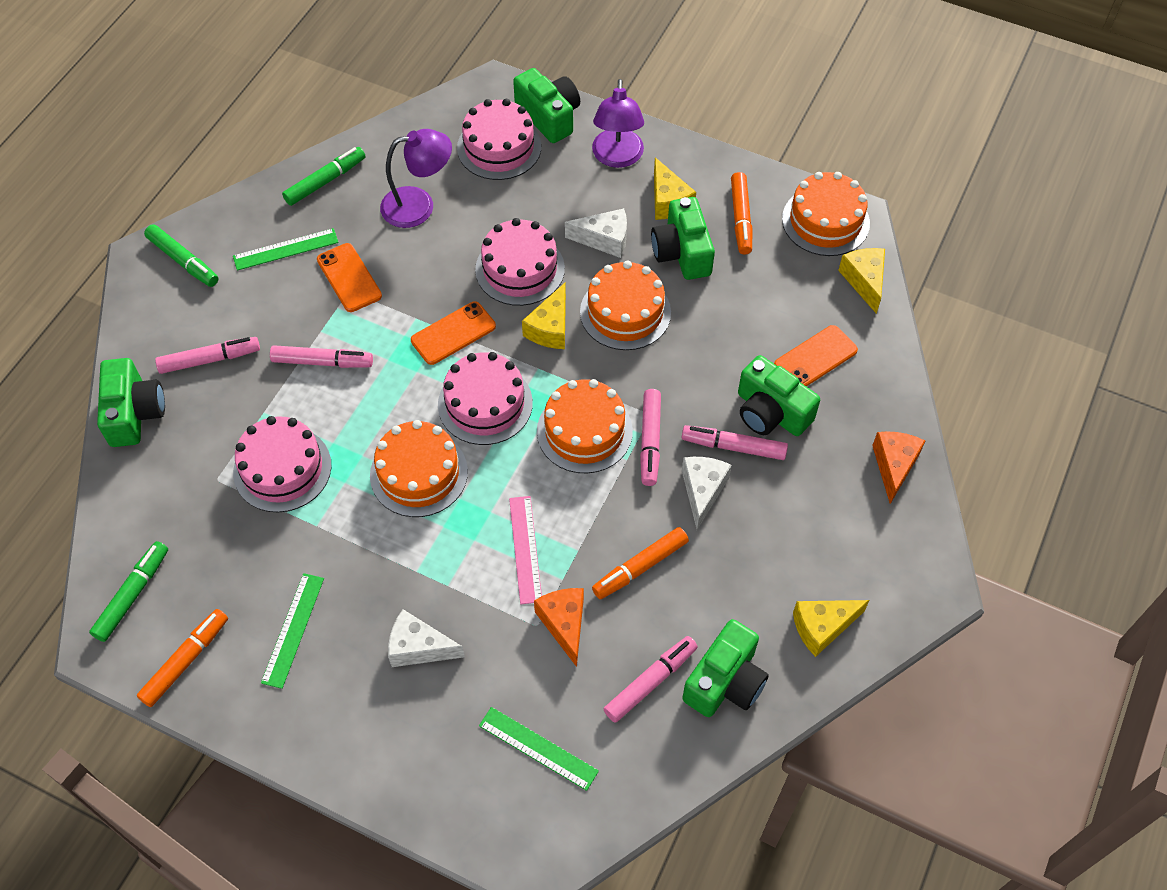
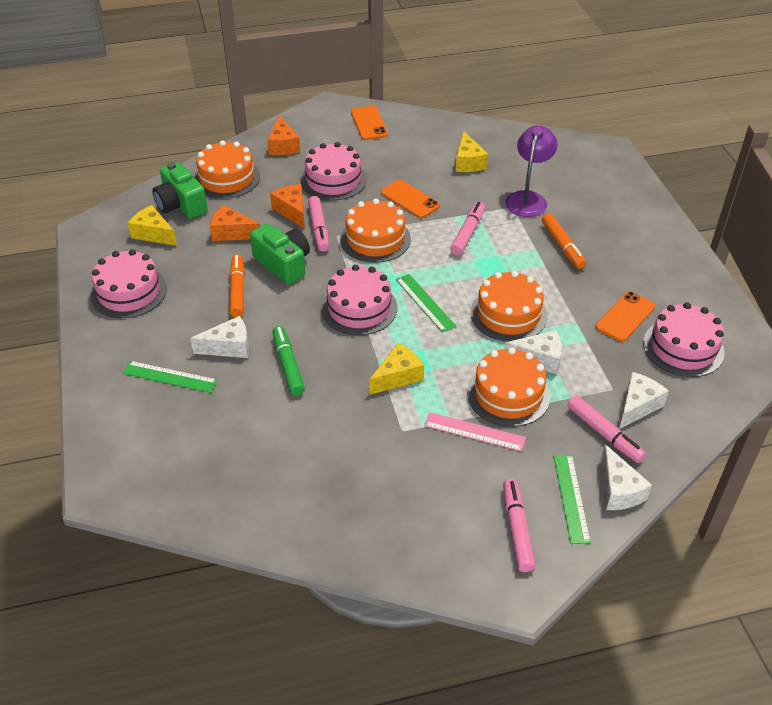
green camera: [97,358,165,447] [513,68,580,143] [651,197,715,280] [682,619,769,717] [738,355,820,436] = 5 -> [152,162,208,219] [250,224,310,285] = 2
green marker: [89,541,168,642] [144,224,218,287] [282,147,366,206] = 3 -> [273,326,305,396] = 1
orange cheese: [534,588,584,667] [872,431,925,504] = 2 -> [210,205,260,241] [267,115,300,155] [270,184,305,229] = 3
orange marker: [136,609,228,707] [592,527,689,599] [731,172,752,254] = 3 -> [230,255,245,318] [542,213,586,269] = 2
pink marker: [155,337,260,374] [270,345,373,368] [604,636,698,723] [640,389,661,486] [682,425,788,460] = 5 -> [308,196,329,252] [450,202,485,255] [503,479,536,572] [568,396,646,463] = 4
purple lamp: [380,129,452,228] [592,79,644,168] = 2 -> [505,125,558,217] = 1
white cheese: [388,609,465,667] [565,208,627,258] [682,457,732,530] = 3 -> [190,316,249,358] [504,330,562,374] [601,444,652,510] [619,372,669,429] = 4
yellow cheese: [522,283,566,349] [654,157,696,220] [793,600,869,657] [838,248,885,314] = 4 -> [128,205,177,246] [369,343,424,395] [456,131,488,172] = 3

